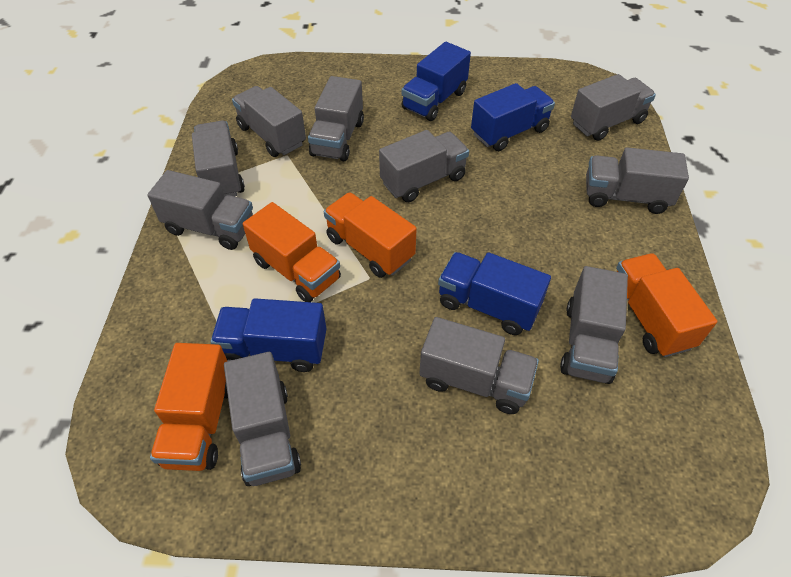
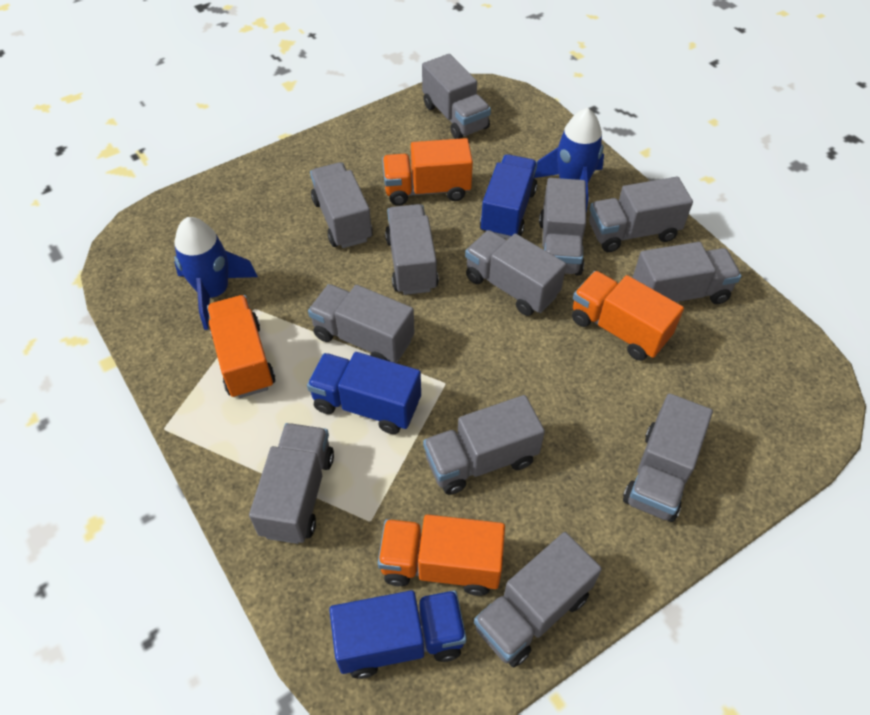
blue rocket: none = 0 -> [174,217,258,330] [535,108,604,212] = 2
blue truck: [211,298,327,372] [402,42,471,121] [438,252,551,335] [471,83,555,151] = 4 -> [307,352,421,434] [329,590,467,679] [480,154,537,239] = 3
grey truck: [148,170,253,250] [192,121,245,196] [224,352,301,486] [232,86,306,157] [308,76,364,161] [379,130,469,202] [419,317,539,414] [560,266,628,384] [571,74,656,141] [586,147,689,214] = 10 -> [249,423,334,544] [308,284,415,362] [310,162,373,248] [385,204,439,295] [422,54,491,139] [423,395,545,495] [465,230,566,316] [474,532,602,667] [539,178,586,276] [589,177,693,252] [623,393,713,522] [633,242,742,304] = 12

